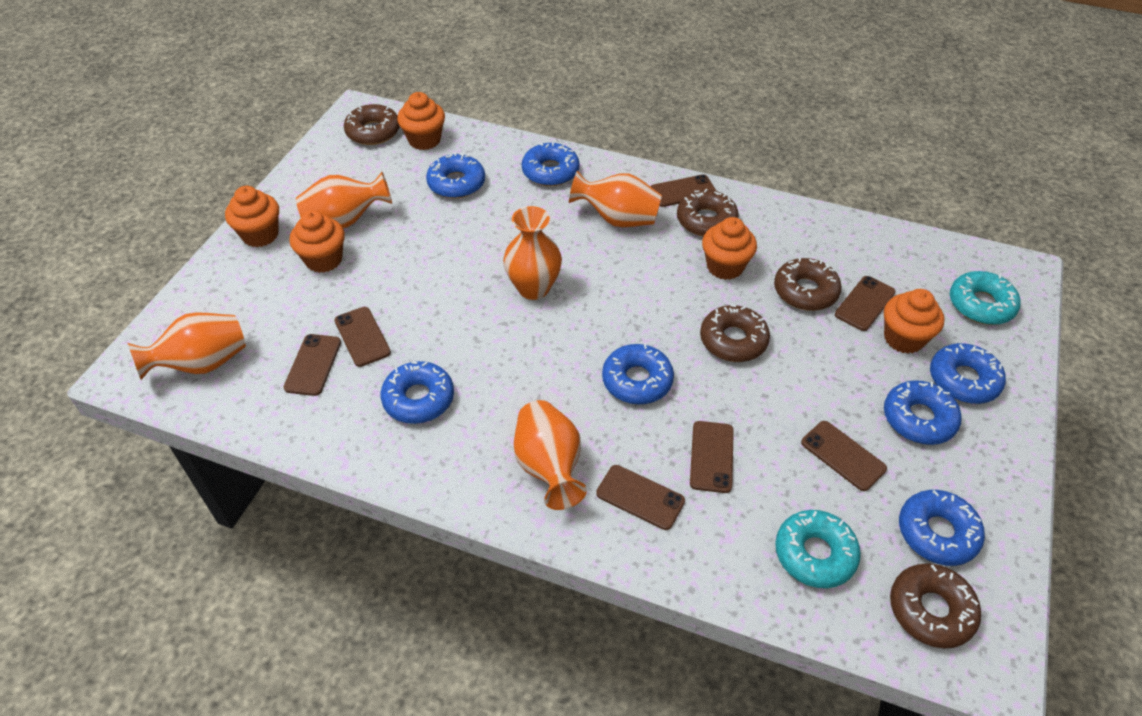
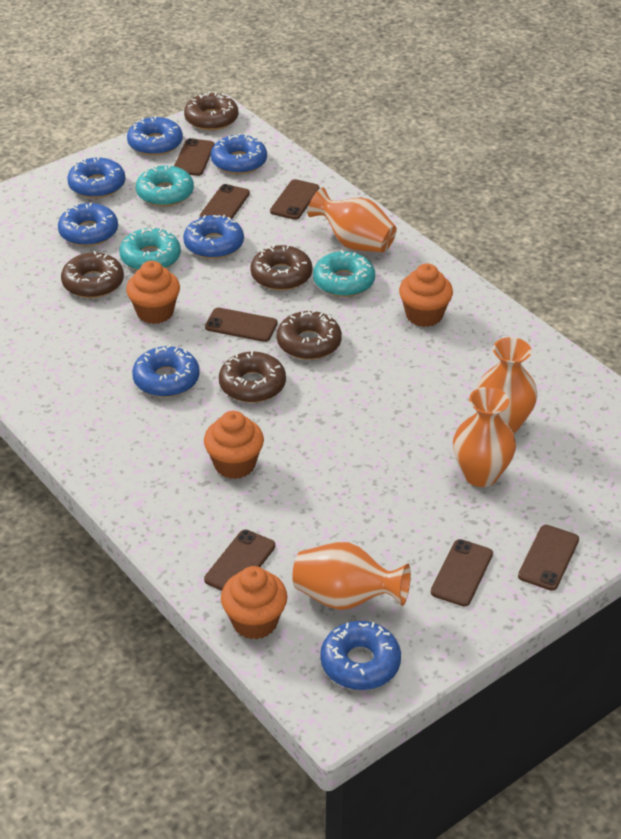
orange cupcake: [225,186,279,247] [290,210,345,273] [397,92,445,150] [702,217,757,280] [884,289,944,354] = 5 -> [126,261,180,324] [204,411,264,479] [221,566,288,639] [399,264,453,327] = 4
orange vase: [128,312,246,380] [296,172,392,228] [503,206,562,300] [513,400,587,510] [569,170,662,227] = 5 -> [292,542,411,610] [308,187,397,253] [453,387,516,487] [477,337,538,433] = 4
turquoise donut: [775,510,861,588] [950,271,1021,325] = 2 -> [119,227,181,270] [136,165,194,206] [313,250,375,297] = 3

